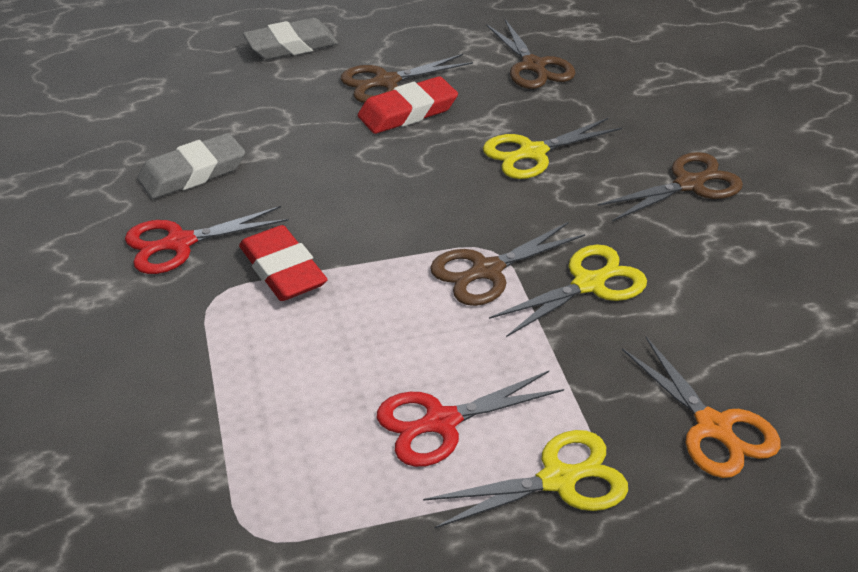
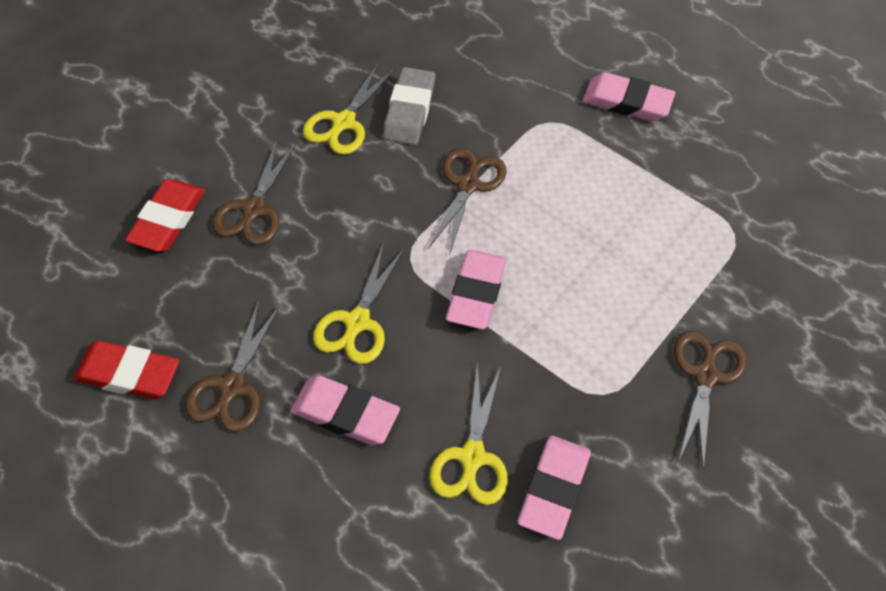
grey eraser: [137,133,245,199] [243,18,338,60] = 2 -> [383,67,435,145] = 1
orange scissors: [622,337,781,478] = 1 -> none = 0
pink eraser: none = 0 -> [290,375,400,445] [446,250,506,329] [518,436,591,540] [583,72,675,121] = 4
red scissors: [125,206,289,274] [377,371,564,467] = 2 -> none = 0

